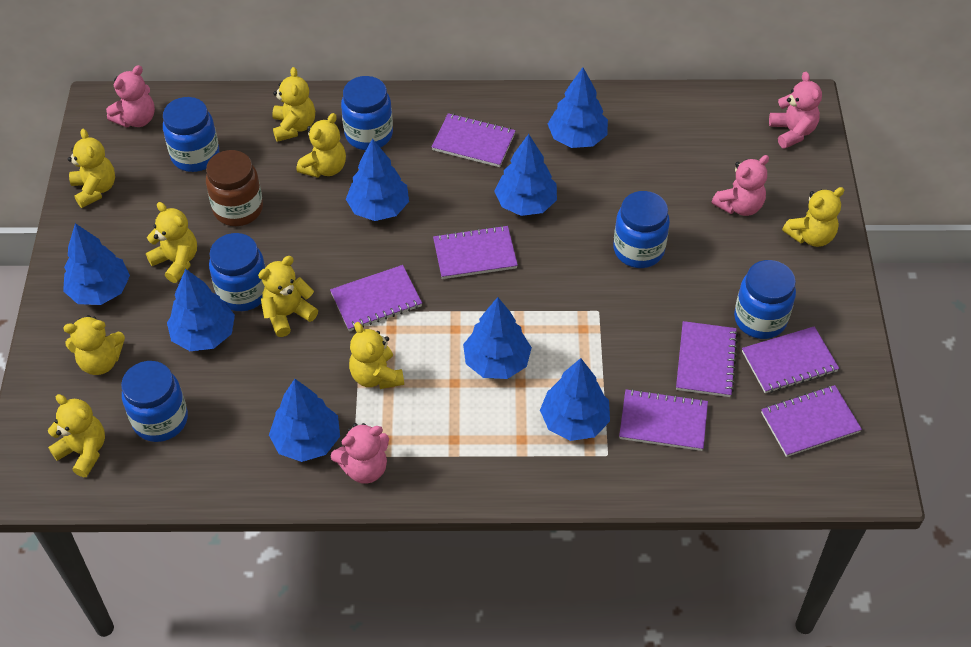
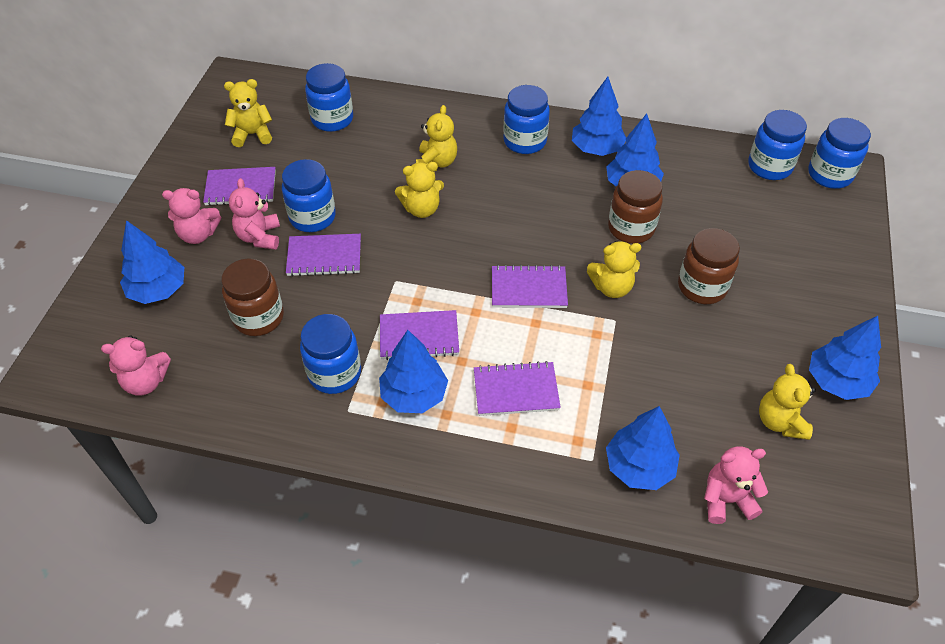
blue tree: [63,223,130,305] [167,269,235,351] [269,379,340,462] [346,139,409,221] [463,297,532,379] [494,134,557,216] [540,358,610,441] [548,67,608,148] = 8 -> [120,220,184,304] [379,330,448,413] [572,77,626,156] [606,114,664,186] [606,406,680,490] [809,316,881,400] = 6
brown jar: [206,150,263,226] = 1 -> [221,258,284,336] [608,170,663,244] [678,228,740,304] = 3
purple notebook: [330,265,422,331] [432,113,516,167] [433,225,518,279] [619,389,708,451] [676,321,738,397] [742,326,839,393] [761,385,862,457] = 7 -> [203,167,276,206] [286,234,361,277] [380,310,459,360] [474,361,561,416] [492,265,568,308] = 5
yellow teddy bear: [48,394,105,477] [63,315,125,375] [68,129,115,208] [146,202,197,283] [258,256,318,337] [272,67,315,142] [297,113,346,178] [349,322,404,389] [782,187,844,247] = 9 -> [224,79,272,147] [395,162,444,218] [416,105,457,171] [587,241,641,298] [759,364,816,440] = 5

